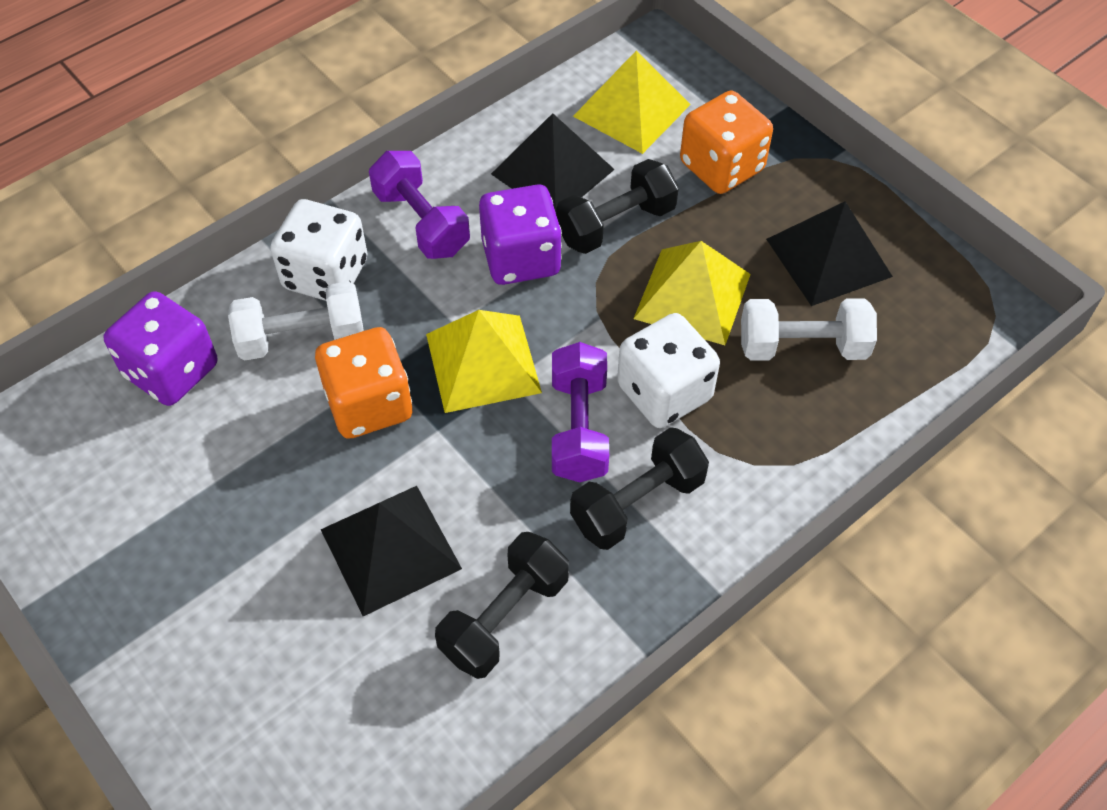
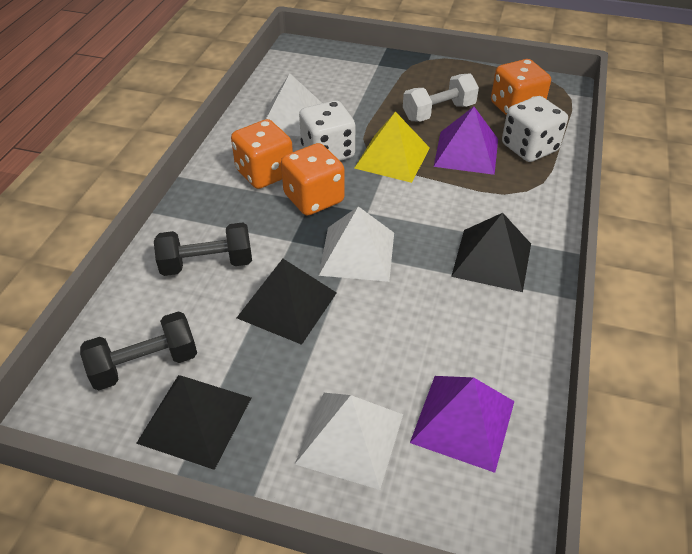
black dumbbell: [435,532,569,679] [556,159,679,254] [570,427,709,550] = 3 -> [80,311,197,390] [154,222,252,276] = 2
orange dice: [315,327,412,439] [680,91,773,194] = 2 -> [231,119,293,189] [281,143,344,216] [491,59,551,115] = 3
purple dice: [103,291,217,406] [479,184,562,285] = 2 -> none = 0
purple dumbbell: [369,151,470,259] [552,342,609,482] = 2 -> none = 0
purple pyramid: none = 0 -> [410,376,514,473] [434,107,498,175] = 2
white dumbbell: [228,281,364,361] [741,298,877,361] = 2 -> [403,73,479,122] = 1
white pyramid: none = 0 -> [264,74,322,136] [295,393,403,490] [319,206,394,282] = 3
yellow pyramid: [426,310,542,413] [573,51,691,154] [634,241,751,345] = 3 -> [355,111,430,183] = 1

